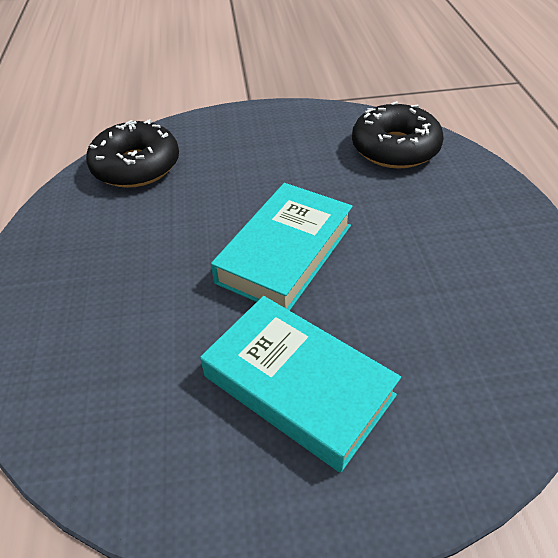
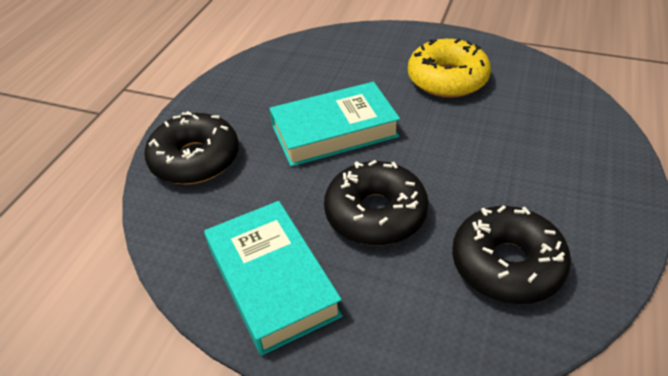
black donut: [86,119,179,188] [352,101,444,169] = 2 -> [144,111,239,184] [324,160,429,246] [452,205,571,304] = 3
yellow donut: none = 0 -> [408,39,491,98] = 1

